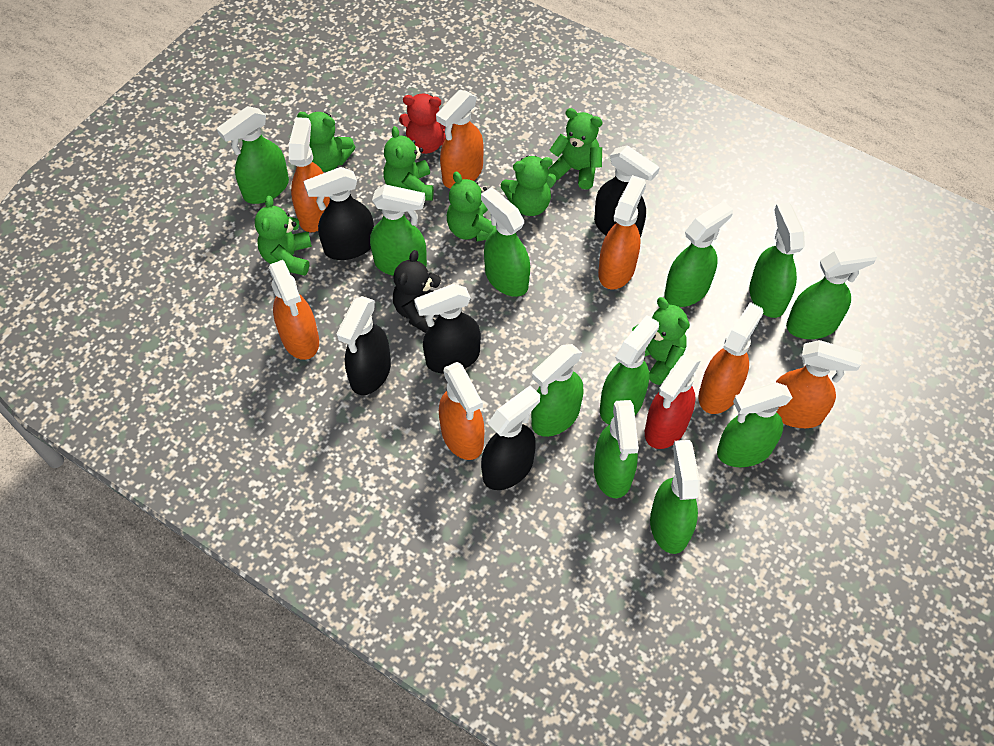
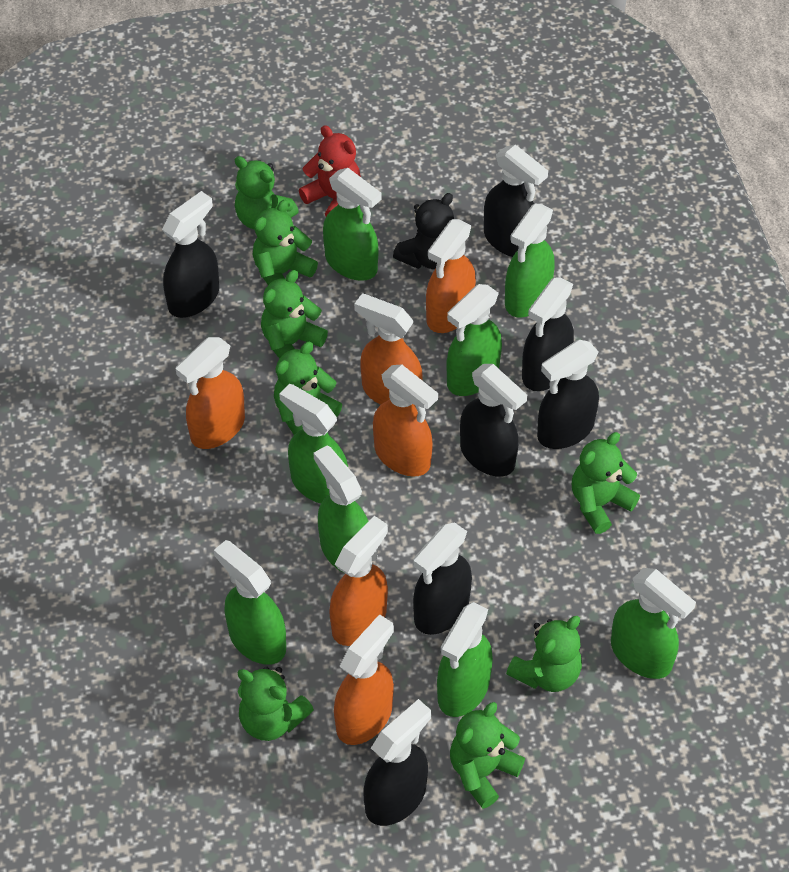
black spray bottle: [304,167,374,260] [337,296,391,395] [414,284,481,373] [481,385,540,490] [594,145,660,238] = 5 -> [162,191,219,318] [363,699,431,826] [413,522,472,635] [460,364,527,477] [484,144,548,257] [522,277,574,391] [537,340,599,449] = 7
green spray bottle: [217,106,289,204] [370,184,427,276] [481,188,530,297] [531,344,583,437] [594,400,639,498] [600,315,659,425] [650,440,700,554] [665,201,733,307] [717,382,793,467] [749,202,805,318] [786,246,877,339] = 11 -> [214,540,286,665] [279,384,348,504] [313,446,368,573] [323,168,382,281] [437,602,493,717] [446,284,502,396] [505,204,555,318] [611,568,696,679] = 8
green teddy bear: [255,196,312,276] [297,112,355,172] [384,126,434,201] [447,171,497,242] [501,156,557,216] [548,108,603,190] [632,297,690,385] = 7 -> [235,156,299,230] [237,666,314,741] [253,200,318,285] [261,270,328,359] [274,342,342,434] [450,702,525,809] [506,616,582,692] [572,432,640,534] = 8
orange spray bottle: [269,260,319,360] [289,117,330,232] [436,90,484,189] [439,362,484,460] [598,175,646,290] [698,302,764,414] [776,340,863,428] = 7 -> [176,337,245,449] [329,516,388,646] [334,614,394,745] [354,293,423,407] [373,364,438,477] [426,219,476,333] = 6
red spray bottle: [645,353,701,449] = 1 -> none = 0

